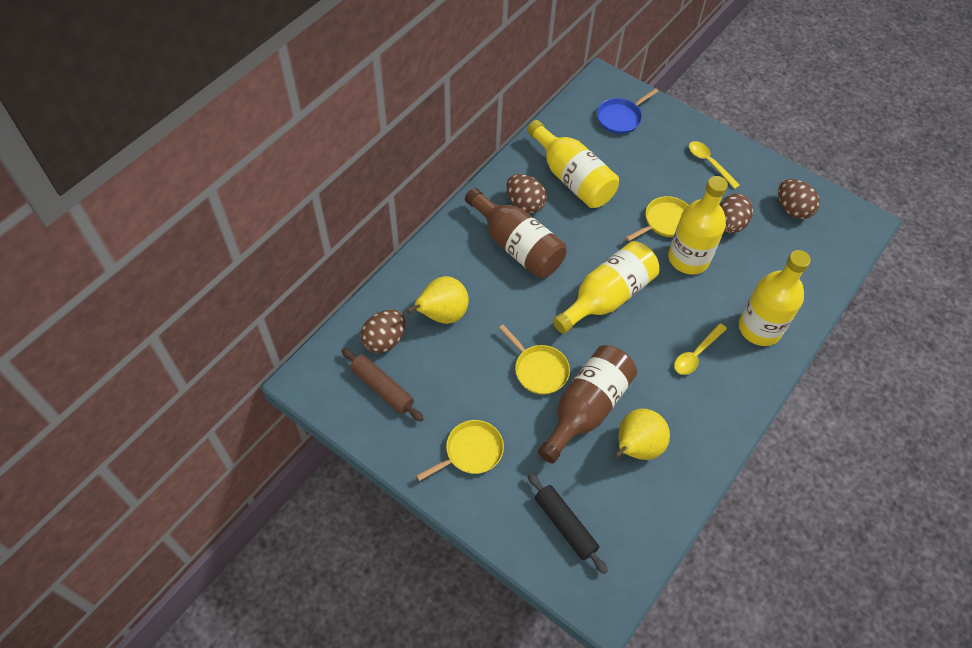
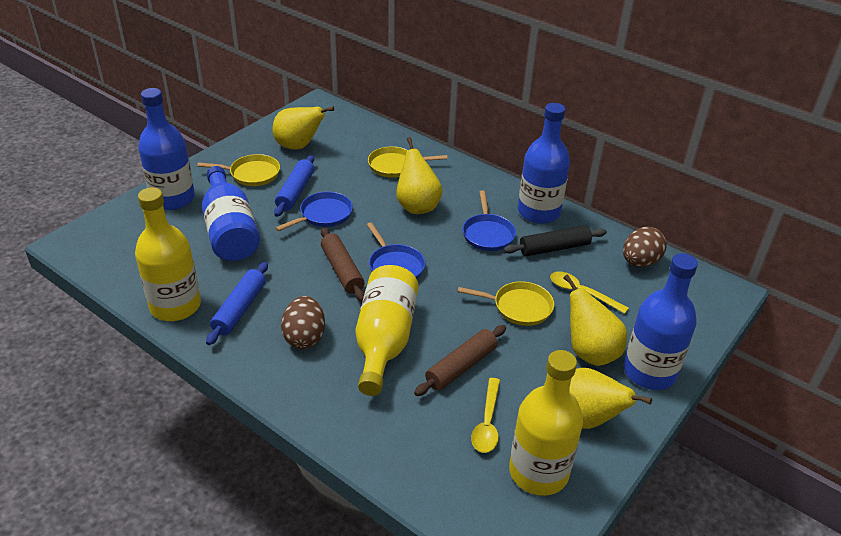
blue bottle: none = 0 -> [138,88,195,210] [202,166,260,261] [518,103,570,224] [624,253,698,390] = 4
blue pan: [597,88,659,134] = 1 -> [275,192,353,231] [367,222,425,279] [462,190,516,251] = 3
blue rolling pin: none = 0 -> [206,262,268,345] [274,155,314,217] = 2
brown bottle: [465,188,567,278] [538,345,637,464] = 2 -> none = 0
brown egg: [361,310,406,353] [506,174,547,213] [719,193,753,233] [778,179,820,219] = 4 -> [281,296,325,349] [623,227,666,267] = 2
brown rolling pin: [342,348,424,421] = 1 -> [321,228,365,301] [414,325,506,396] = 2
yellow bottle: [527,120,619,208] [553,241,659,334] [668,176,728,275] [739,250,811,346] = 4 -> [135,187,201,321] [355,265,418,396] [509,350,583,496] = 3
yellow pear: [407,276,469,324] [614,409,670,460] = 2 -> [272,106,334,150] [396,137,443,214] [563,274,627,366] [569,368,652,429] = 4

